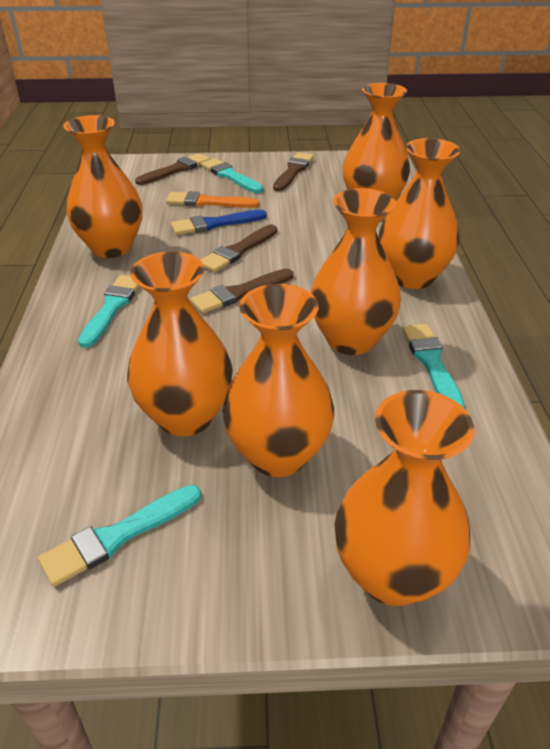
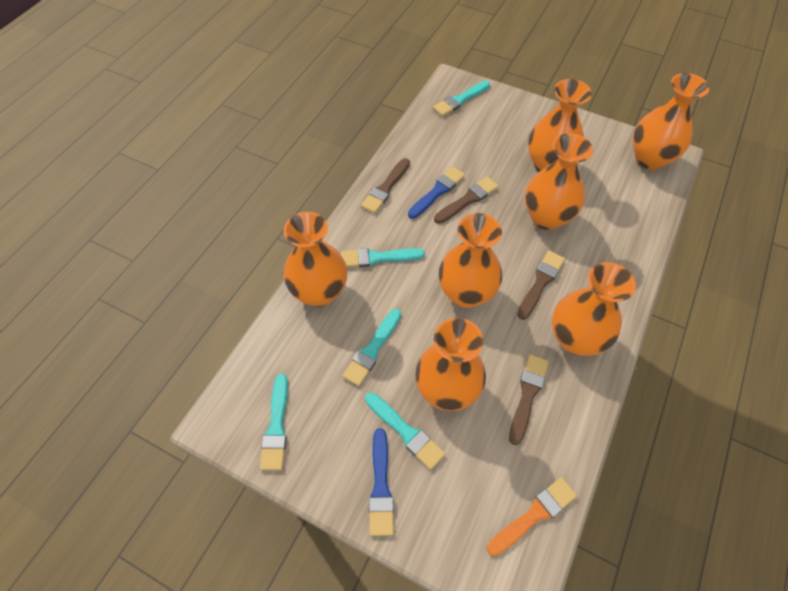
blue brush: [171,210,267,235] = 1 -> [369,428,394,536] [408,167,465,219] = 2
turquoise brush: [38,485,201,587] [78,275,139,348] [201,158,263,193] [402,324,464,408] = 4 -> [260,374,288,470] [341,248,425,267] [342,309,401,386] [365,392,445,470] [433,81,490,116] = 5

